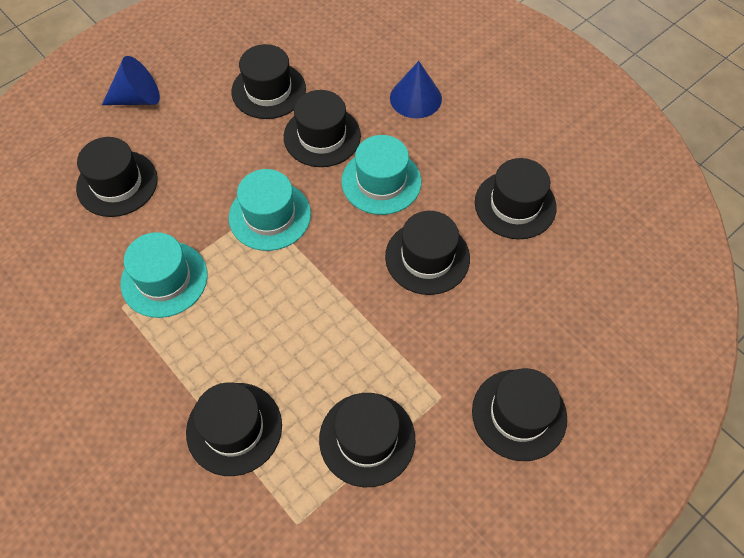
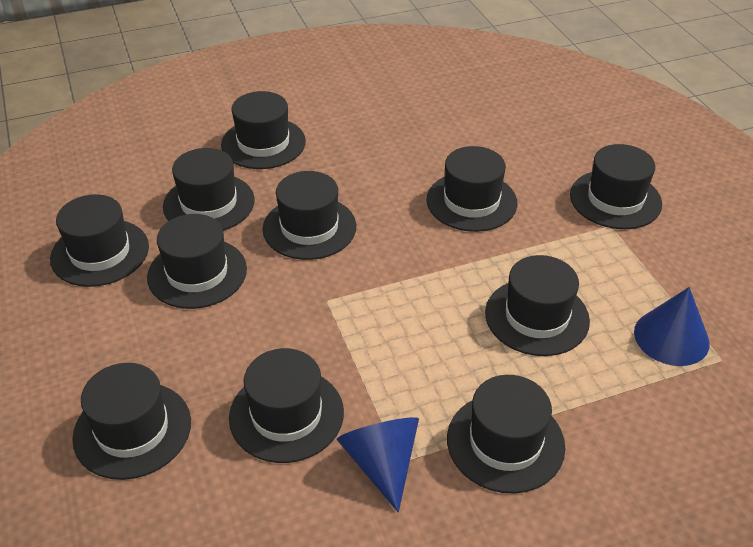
black hat: [76,137,158,217] [186,382,282,476] [232,44,306,119] [284,90,361,167] [319,393,415,487] [385,211,470,295] [472,368,567,461] [475,158,557,239] = 8 -> [50,194,149,287] [72,363,191,480] [147,214,247,309] [163,148,255,231] [221,91,306,169] [229,348,344,463] [263,171,356,260] [427,146,518,232] [447,375,565,494] [485,255,590,356] [570,144,662,229] = 11
turquoise hat: [120,232,208,318] [229,169,311,251] [341,135,421,215] = 3 -> none = 0

